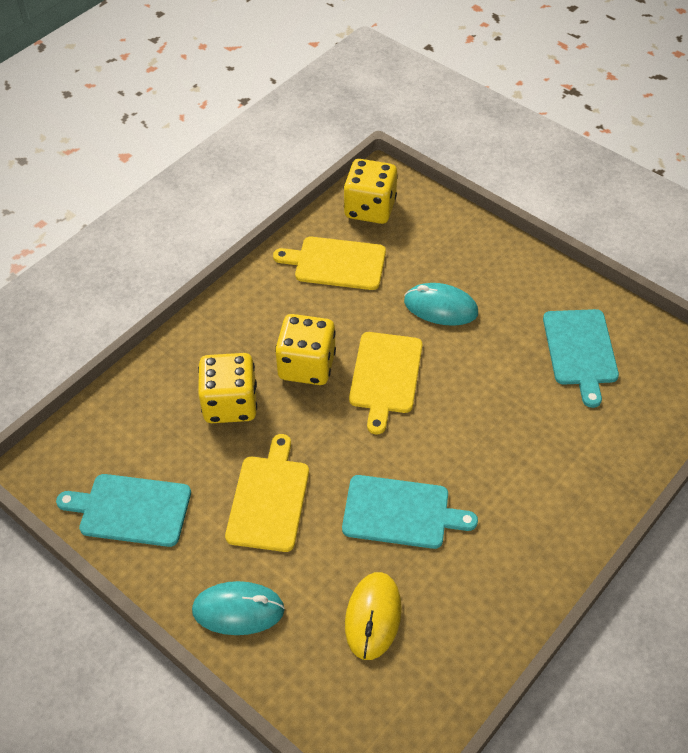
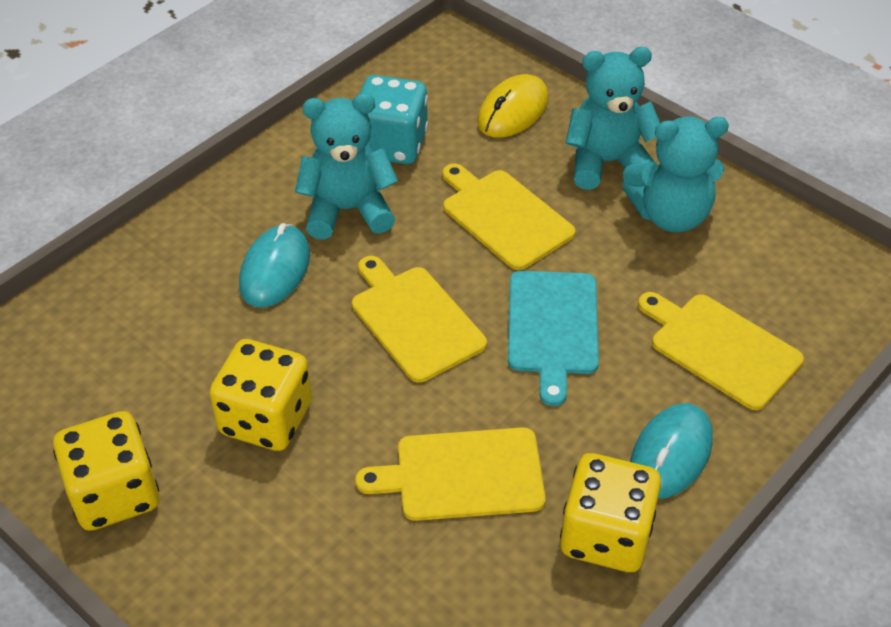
turquoise cutting board: [56,474,191,547] [342,475,478,549] [543,309,619,408] = 3 -> [508,271,599,406] = 1
turquoise dice: none = 0 -> [360,75,428,164] = 1
turquoise teddy bear: none = 0 -> [295,93,398,240] [566,47,660,190] [622,117,729,233] = 3
yellow cutting board: [225,434,309,552] [273,237,386,290] [349,332,422,434] = 3 -> [352,256,487,383] [355,427,546,521] [442,164,576,270] [638,292,804,410] = 4

